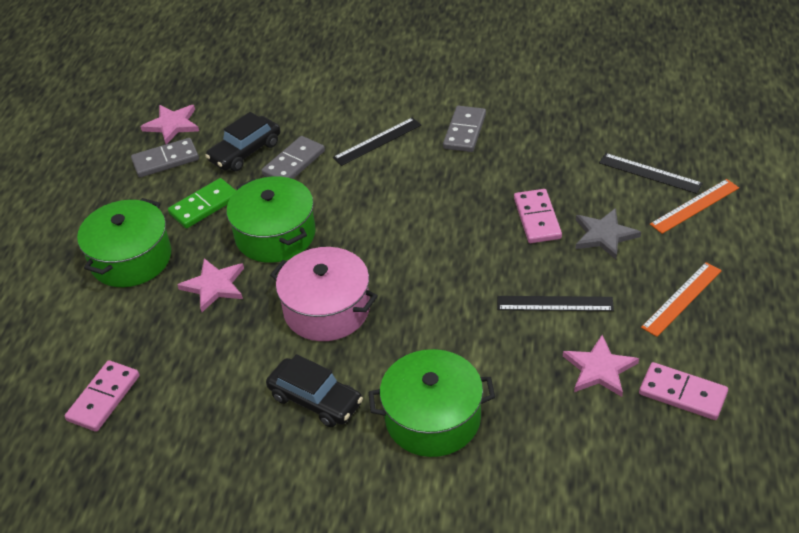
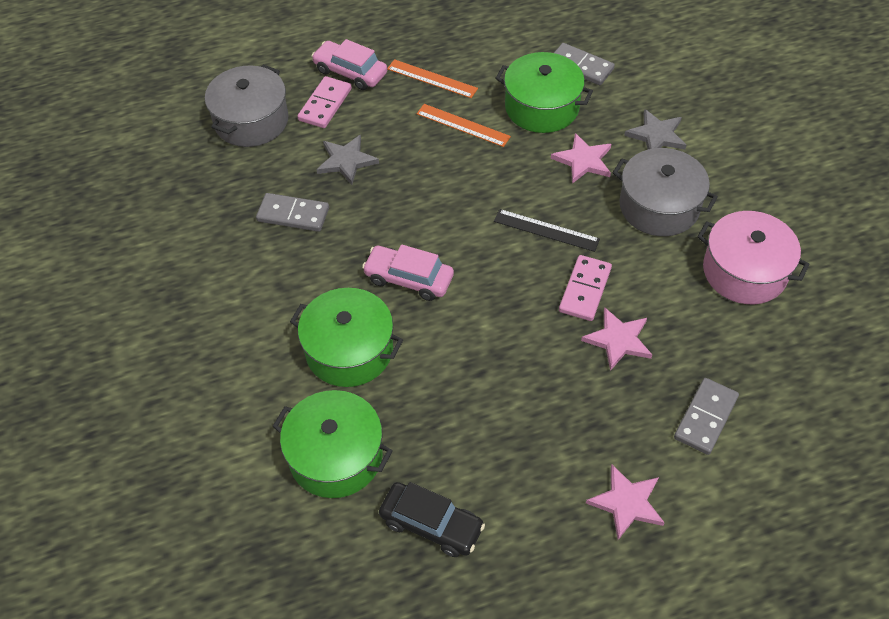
black car: [205,112,280,171] [266,354,363,427] = 2 -> [379,482,485,557] = 1
black ruler: [333,117,421,166] [497,296,614,311] [599,153,703,194] = 3 -> [494,209,600,252] = 1
green domino: [168,178,236,228] = 1 -> none = 0
grey pot: none = 0 -> [205,65,288,147] [612,148,718,236] = 2
grey star: [575,208,641,260] = 1 -> [316,135,379,185] [624,109,686,149] = 2
pink car: none = 0 -> [311,39,387,90] [362,244,454,301] = 2
pink domino: [65,360,140,432] [514,189,562,243] [639,362,728,420] = 3 -> [297,76,352,128] [559,255,612,321] = 2

